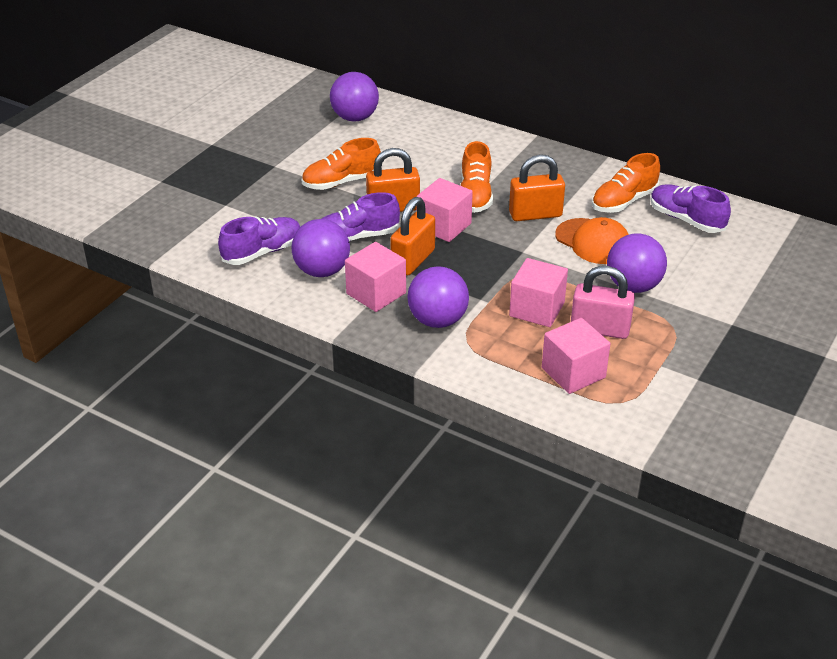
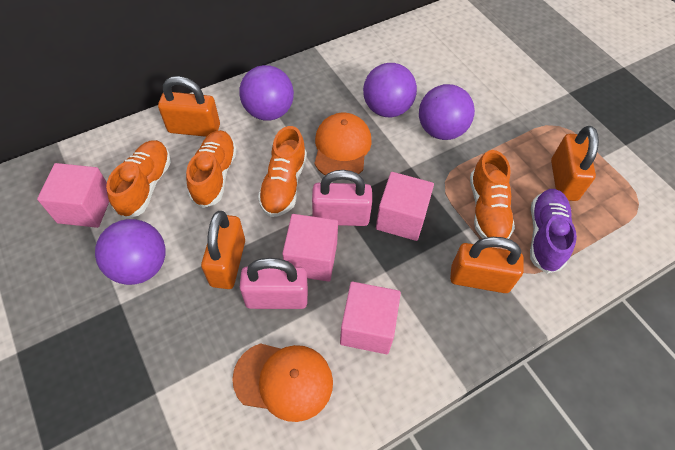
orange cap: [555,217,629,264] = 1 -> [232,343,333,422] [314,113,372,176] = 2
orange padlock: [366,148,420,212] [390,197,435,275] [509,154,565,221] = 3 -> [158,76,220,137] [201,211,245,289] [450,237,524,293] [551,126,599,201] = 4
orange shoe: [302,138,381,190] [461,141,493,213] [592,153,660,213] = 3 -> [106,140,171,219] [186,130,237,208] [258,126,307,217] [470,150,515,239] = 4
pink padlock: [571,266,635,339] = 1 -> [240,258,308,309] [312,170,372,226] = 2
purple shoe: [218,216,301,265] [322,192,400,242] [651,184,731,233] = 3 -> [530,189,577,274] = 1

